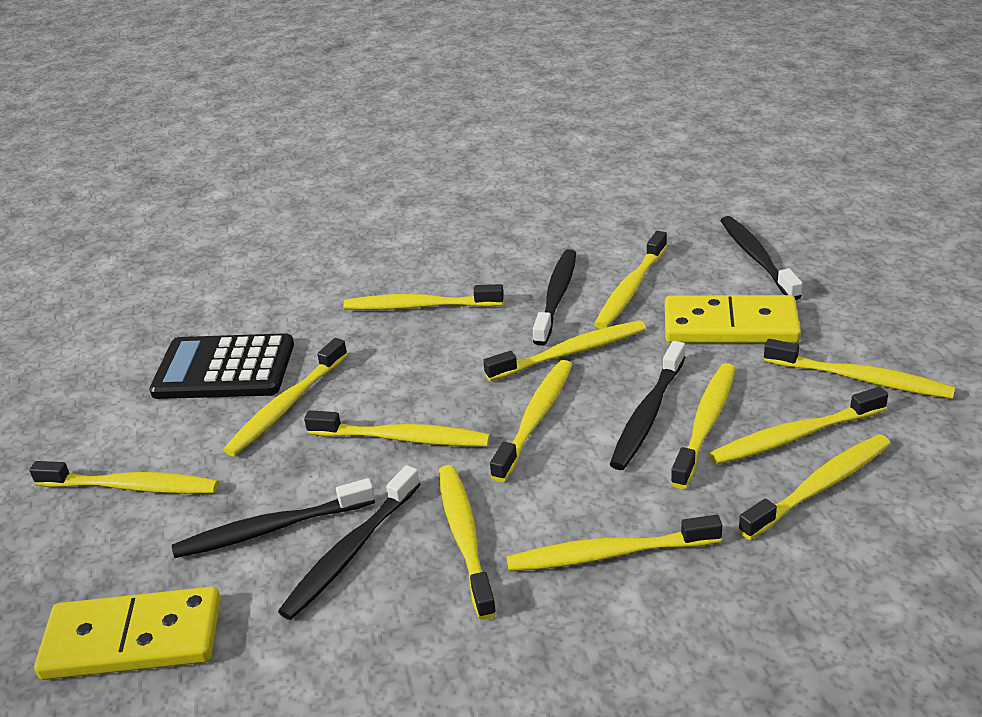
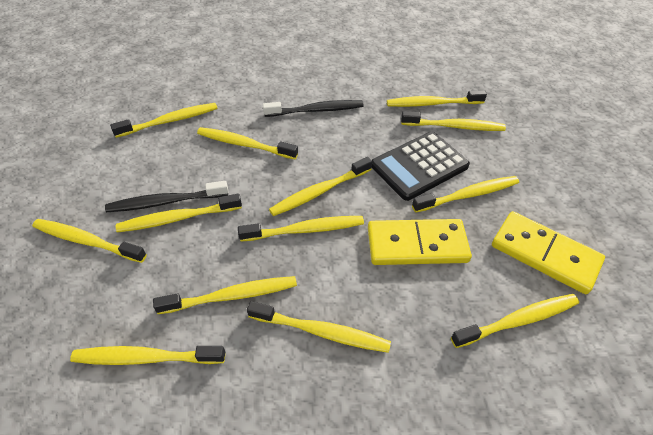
black toothbrush: [172,478,375,558] [278,465,420,620] [533,249,576,346] [610,341,685,470] [721,216,803,300] = 5 -> [105,181,228,212] [263,100,363,117] = 2

